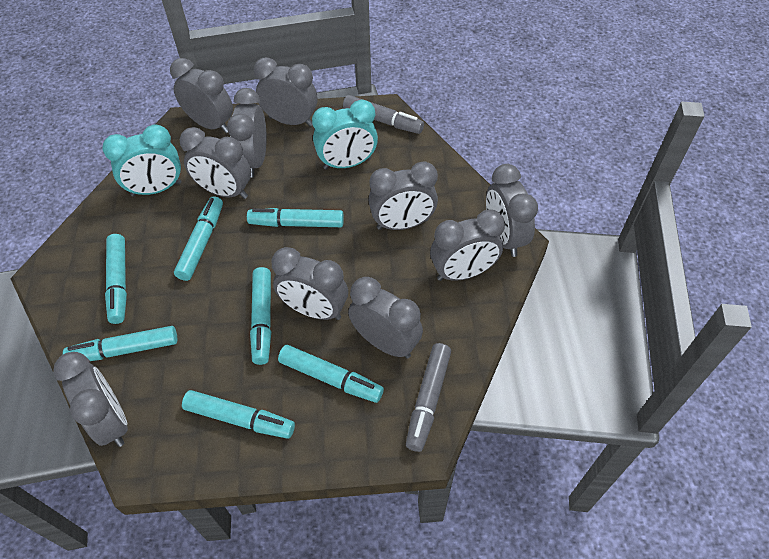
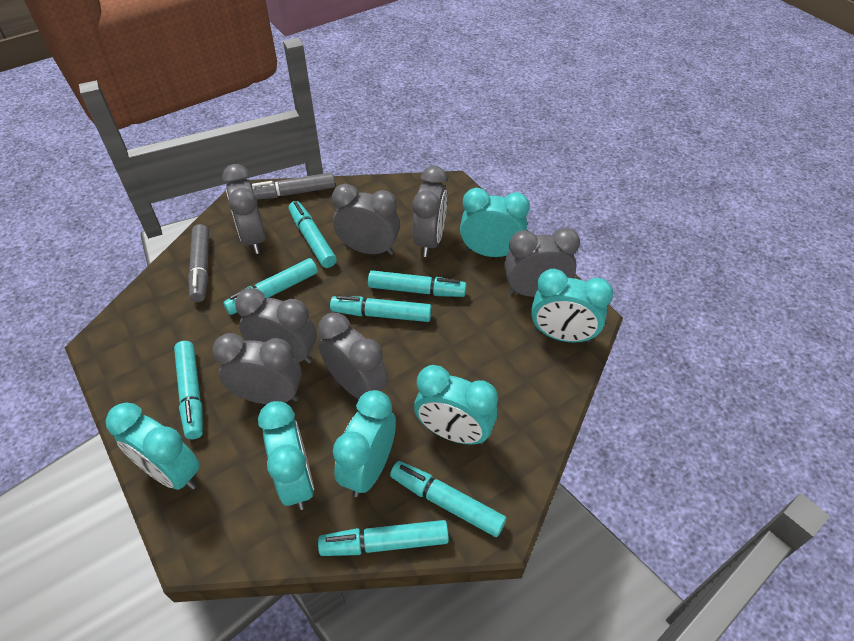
grey clock: [53,352,128,447] [170,58,233,133] [180,127,251,199] [227,88,267,178] [254,57,317,126] [272,247,348,320] [348,277,423,359] [368,161,438,230] [430,209,505,281] [486,164,538,257] = 10 -> [212,333,302,404] [222,164,266,254] [235,288,317,364] [318,313,388,399] [332,184,400,255] [412,166,447,257] [505,228,580,297] = 7
turquoise clock: [102,125,181,197] [312,99,378,169] = 2 -> [106,403,200,490] [258,401,314,510] [333,390,396,497] [414,365,498,445] [460,188,530,257] [531,269,613,343] = 6

